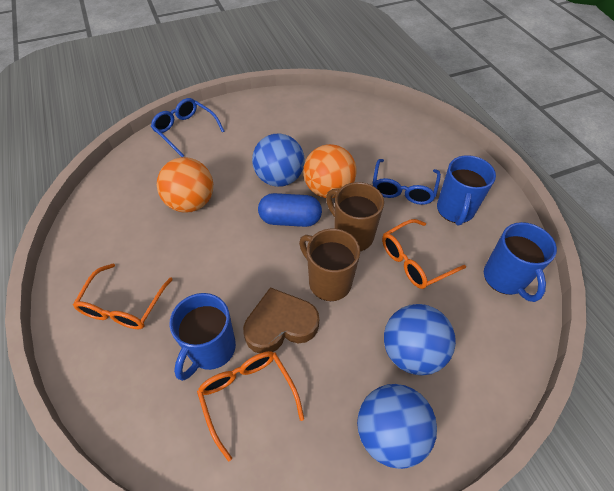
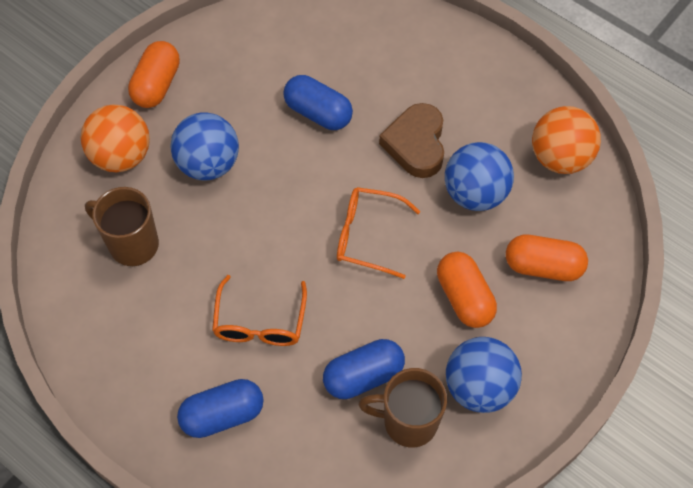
blue capsule: [258,193,322,227] = 1 -> [177,379,264,438] [283,75,353,130] [323,339,405,399] = 3
blue glasses: [151,98,224,157] [373,159,441,205] = 2 -> none = 0
blue mug: [169,293,236,381] [437,155,496,226] [484,222,557,302] = 3 -> none = 0
orange capsule: none = 0 -> [128,41,180,108] [437,252,497,328] [506,235,588,281] = 3
orange glasses: [73,264,173,329] [197,351,304,462] [382,219,466,289] = 3 -> [212,275,307,346] [337,187,420,279] = 2

